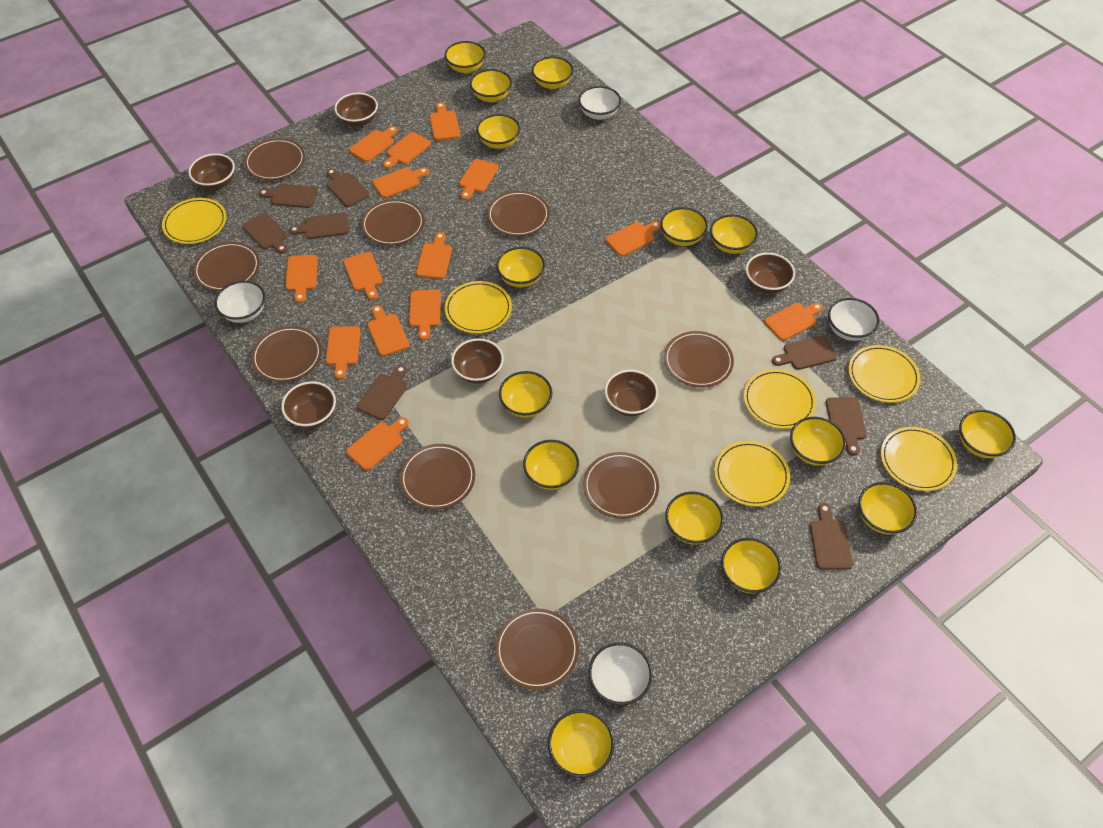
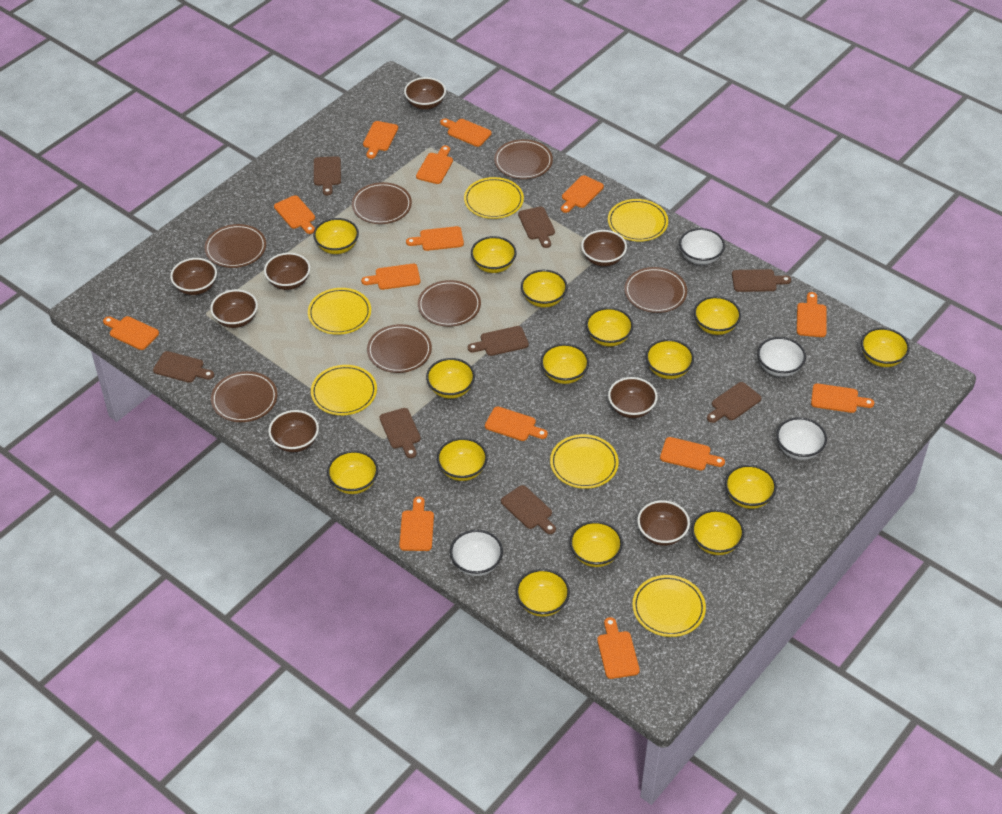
brown bowl: [188,153,235,190] [281,381,336,429] [334,93,378,127] [451,338,504,384] [605,370,658,416] [746,253,795,294] = 6 -> [170,258,217,295] [210,290,258,328] [264,253,310,290] [268,410,319,452] [404,77,446,110] [581,230,627,266] [608,377,658,418] [637,500,690,546] = 8
brown plate: [193,242,260,291] [244,138,305,180] [251,326,322,382] [361,199,425,245] [400,444,475,510] [487,191,550,236] [495,608,579,690] [583,452,659,519] [664,331,734,388] = 9 -> [204,224,266,268] [211,371,277,422] [352,182,412,224] [367,324,432,373] [418,280,481,327] [494,139,553,179] [624,267,687,313] = 7

